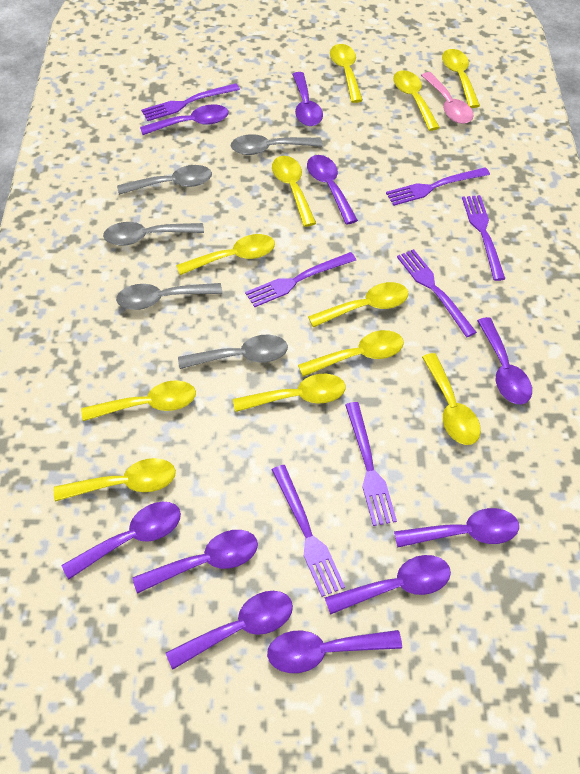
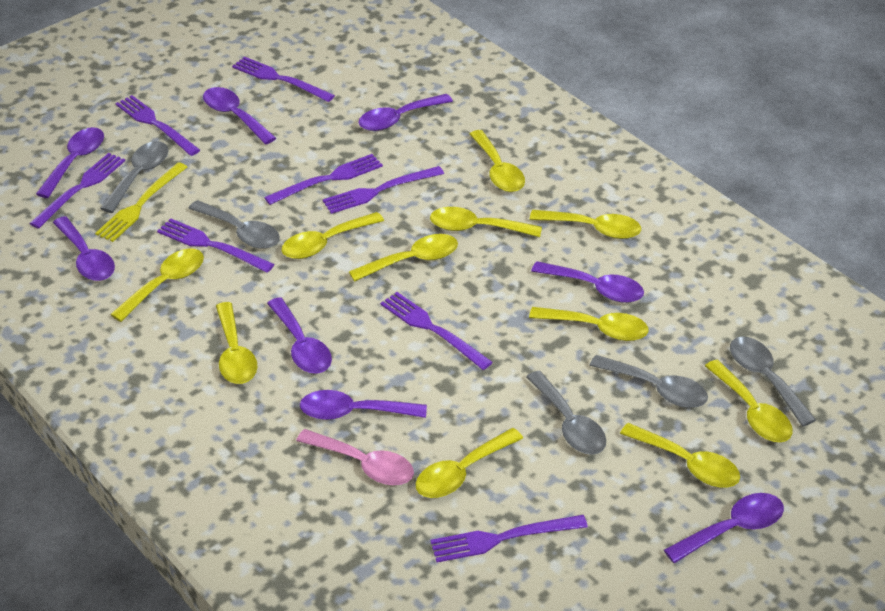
purple fork: [141,83,240,121] [245,252,356,307] [272,465,345,597] [345,402,397,526] [386,167,490,206] [397,249,477,337] [462,195,505,281] = 7 -> [29,153,125,229] [115,95,200,156] [157,218,275,273] [232,56,335,102] [264,154,383,205] [322,166,444,214] [380,292,493,370] [430,515,588,562] = 8
purple spoon: [62,502,181,580] [133,530,258,594] [140,104,229,135] [166,591,293,669] [267,630,402,673] [292,72,323,126] [307,155,358,225] [324,555,451,615] [394,508,519,548] [477,317,532,404] = 10 -> [36,127,104,198] [53,216,115,281] [203,87,276,144] [267,297,332,373] [300,390,427,420] [358,94,453,131] [531,261,644,303] [664,493,784,564] = 8
yellow fork: none = 0 -> [95,162,187,242] = 1

